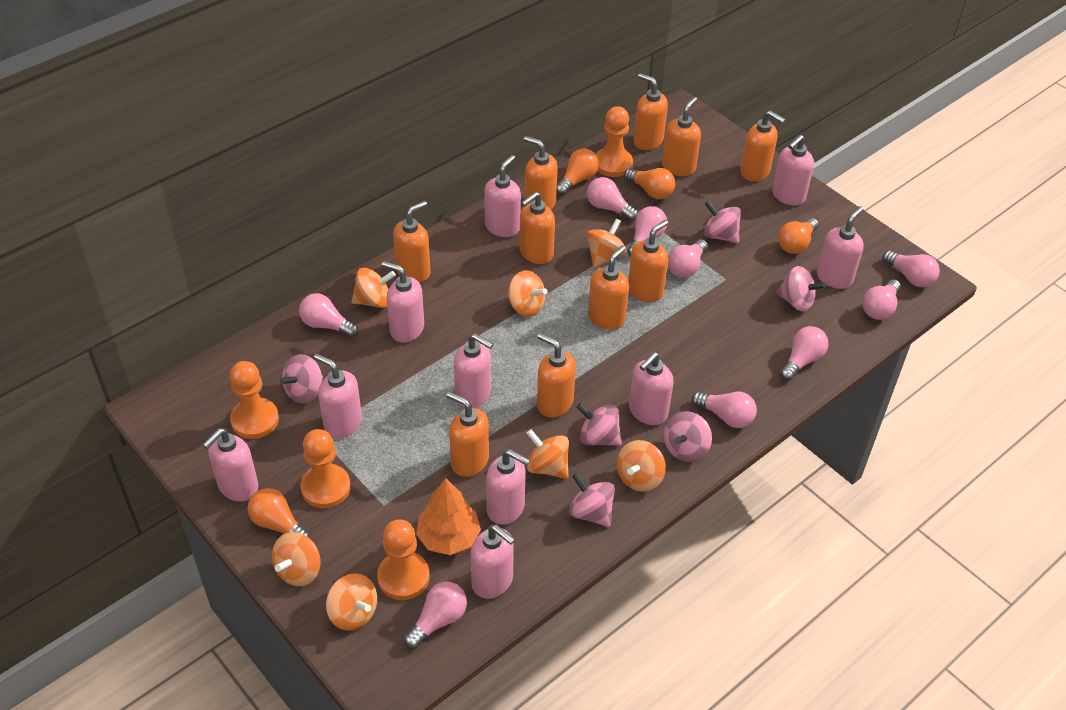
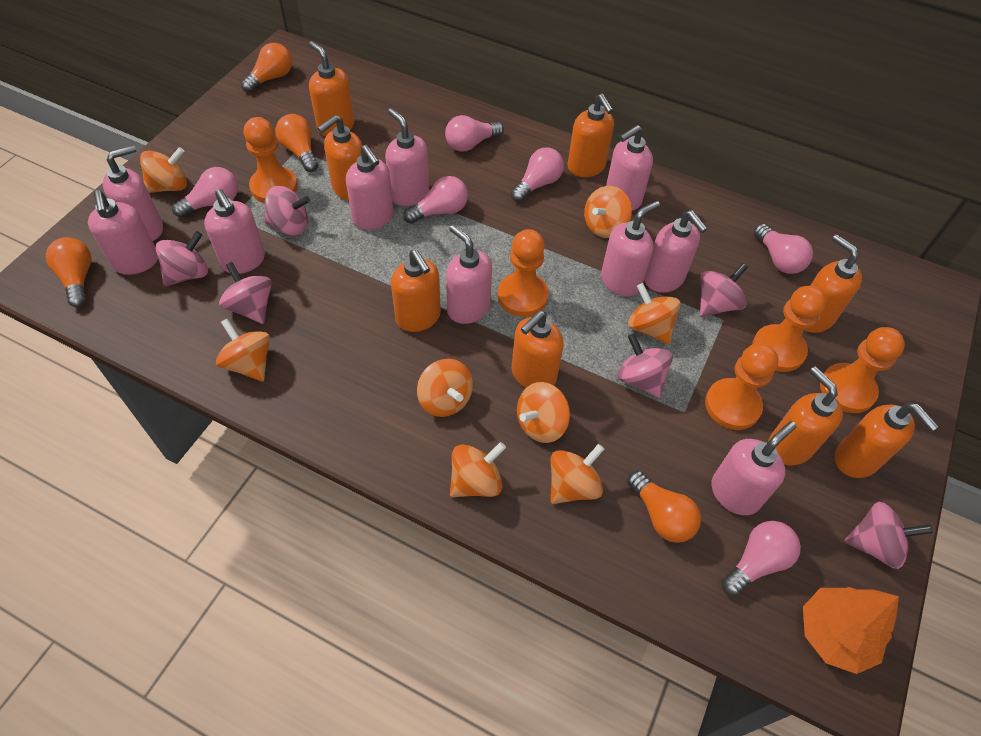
orange pawn: [230,361,279,439] [300,429,351,508] [377,519,430,600] [596,106,633,177] = 4 -> [244,117,298,203] [498,229,549,317] [705,343,779,430] [752,286,827,372] [820,327,905,413] = 5
orange soap dispenser: [393,201,430,283] [446,392,489,477] [519,192,555,264] [524,136,558,209] [537,333,576,417] [588,245,629,330] [628,220,668,302] [634,73,668,150] [662,97,701,176] [740,110,786,182] = 10 -> [309,41,354,136] [317,115,363,201] [391,250,441,332] [512,311,563,388] [568,94,614,177] [768,367,843,465] [804,235,862,333] [835,403,939,478] = 8
orange spinning top: [272,532,321,586] [326,573,377,631] [351,268,396,308] [508,270,548,317] [526,429,569,479] [586,219,627,268] [617,440,666,492] = 7 -> [140,147,187,193] [216,319,270,381] [417,359,473,417] [450,442,506,497] [517,382,570,443] [551,444,604,504] [584,186,632,238] [628,283,681,344] = 8
pink light bulb: [299,293,359,338] [404,582,467,649] [587,177,638,221] [627,206,667,257] [668,239,708,278] [692,391,757,428] [780,326,828,381] [862,280,901,320] [883,250,940,287] = 9 -> [172,167,238,218] [403,176,468,224] [445,115,504,152] [511,147,564,202] [722,521,801,596] [754,224,813,274] = 6

